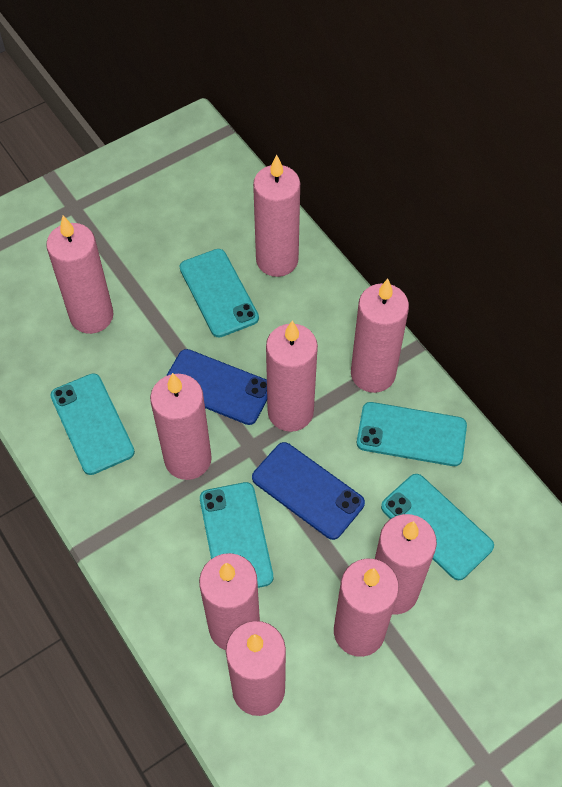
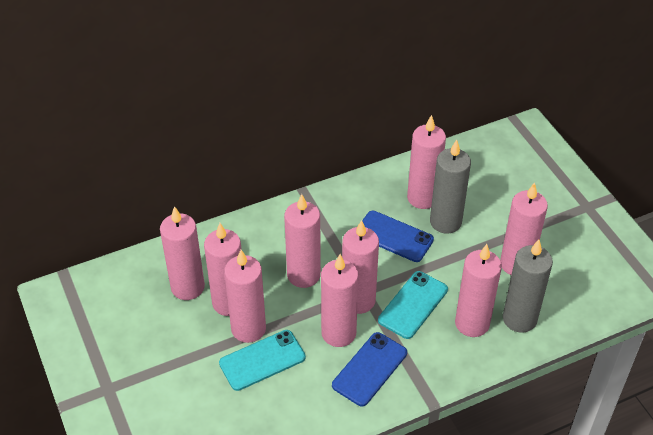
grey candle: none = 0 -> [430,140,471,234] [503,239,553,333] = 2
turquoise phone: [50,373,135,475] [179,249,259,338] [200,482,273,588] [357,402,467,466] [381,474,494,580] = 5 -> [219,330,306,391] [378,271,448,339] = 2

